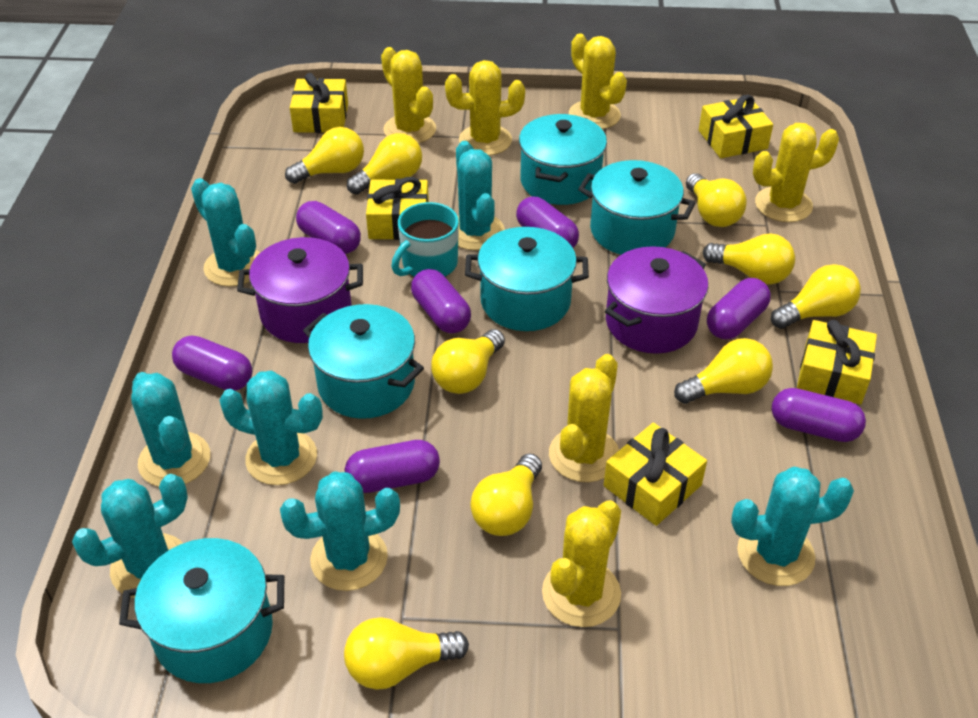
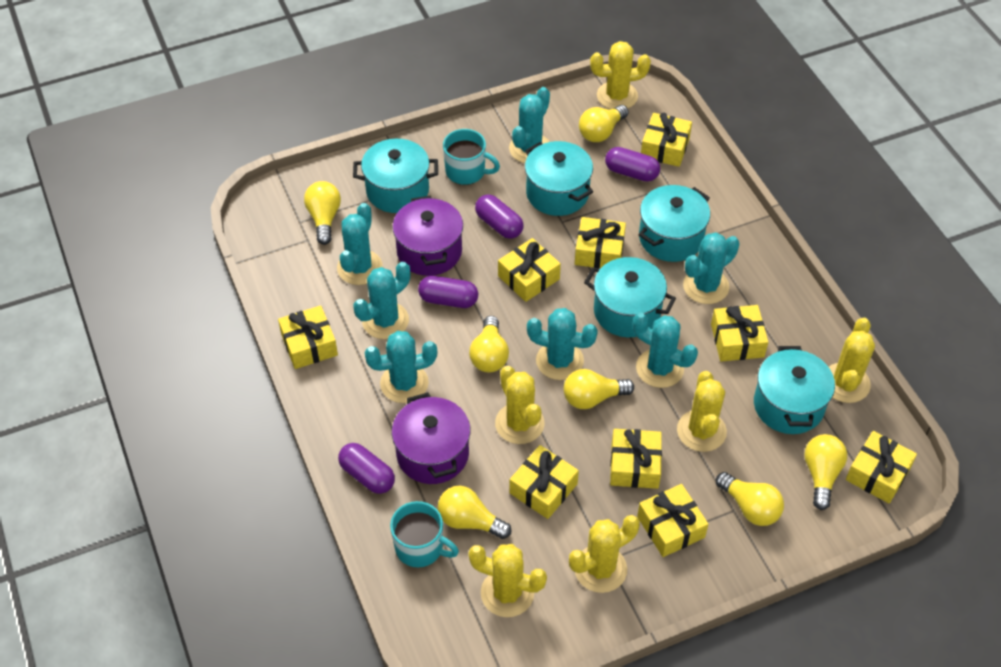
purple capsule: [172,335,252,391] [296,201,361,254] [345,440,440,493] [411,269,471,333] [516,197,579,248] [707,278,771,340] [771,388,866,442] = 7 -> [338,443,395,494] [418,276,478,308] [475,194,523,239] [605,147,660,182] = 4
turquoise mug: [391,202,459,277] = 1 -> [390,501,459,567] [443,129,500,185] = 2
yellow gift: [290,73,348,133] [366,177,429,240] [604,423,707,526] [699,95,773,158] [797,320,877,405] = 5 -> [278,305,338,369] [498,238,561,302] [509,445,579,519] [575,217,626,269] [610,429,662,489] [637,484,708,557] [641,113,692,167] [711,305,768,362] [846,431,917,503] = 9
yellow light bulb: [285,127,364,184] [344,617,469,690] [347,133,422,194] [431,329,505,394] [471,453,542,536] [674,338,773,404] [686,173,747,227] [703,234,795,285] [771,264,861,329] = 9 -> [304,181,341,245] [438,485,511,539] [469,316,509,373] [564,369,634,409] [579,105,629,142] [716,472,784,526] [804,434,847,510] = 7

